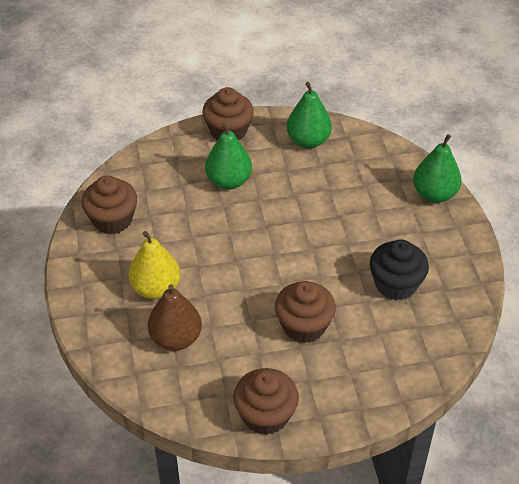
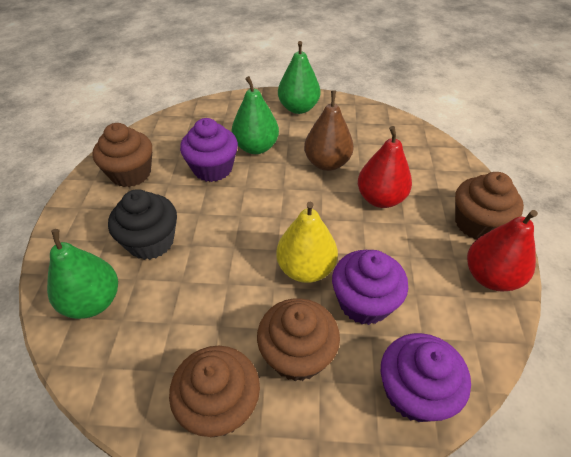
purple cupcake: none = 0 -> [180,118,238,182] [332,250,408,325] [381,333,471,422] = 3
red pear: none = 0 -> [358,126,412,208] [467,210,538,292] = 2

